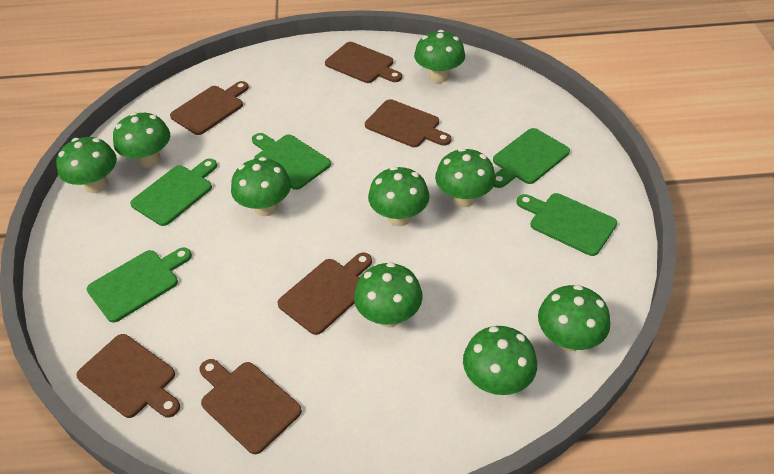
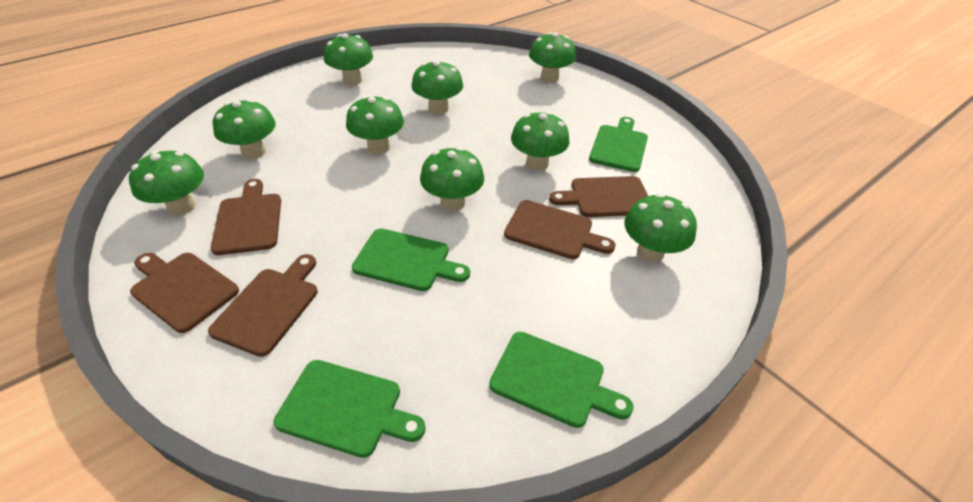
brown cutting board: [76,334,180,418] [170,81,249,135] [199,359,302,454] [277,252,372,335] [325,42,402,83] [365,99,451,147] = 6 -> [130,253,239,333] [208,254,318,357] [211,179,281,255] [504,200,615,259] [549,176,648,217] = 5
green cutting board: [87,247,192,323] [130,159,217,226] [252,133,331,190] [493,128,570,188] [516,193,617,256] = 5 -> [274,360,426,458] [352,228,470,291] [489,332,633,428] [589,117,648,172] = 4

